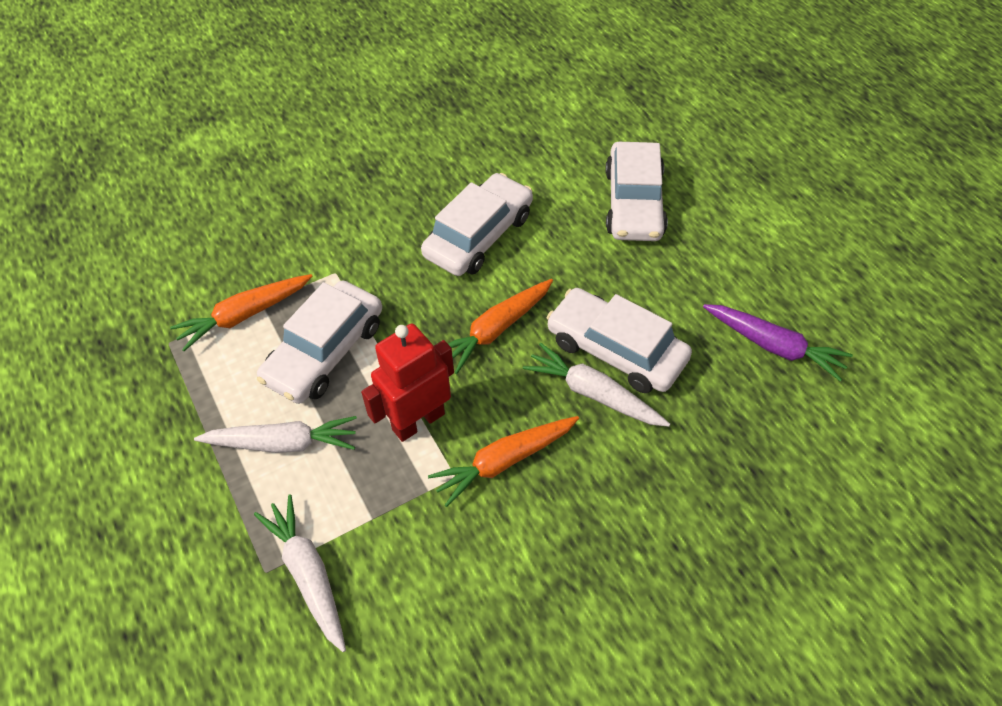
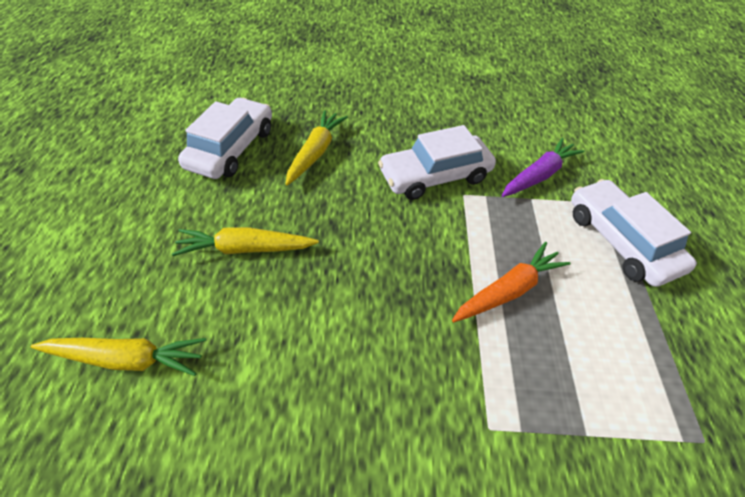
orange carrot: [170,274,312,351] [428,416,579,507] [448,279,553,374] = 3 -> [452,242,571,322] = 1
red robot: [361,324,454,442] = 1 -> none = 0
white car: [257,280,382,404] [421,173,533,276] [546,288,692,393] [605,142,668,241] = 4 -> [178,98,272,179] [378,125,496,200] [571,179,697,287] = 3
white carrot: [194,416,357,453] [254,494,346,652] [523,343,670,427] = 3 -> none = 0
yellow carrot: none = 0 -> [31,338,206,376] [172,227,319,256] [285,110,348,186] = 3

